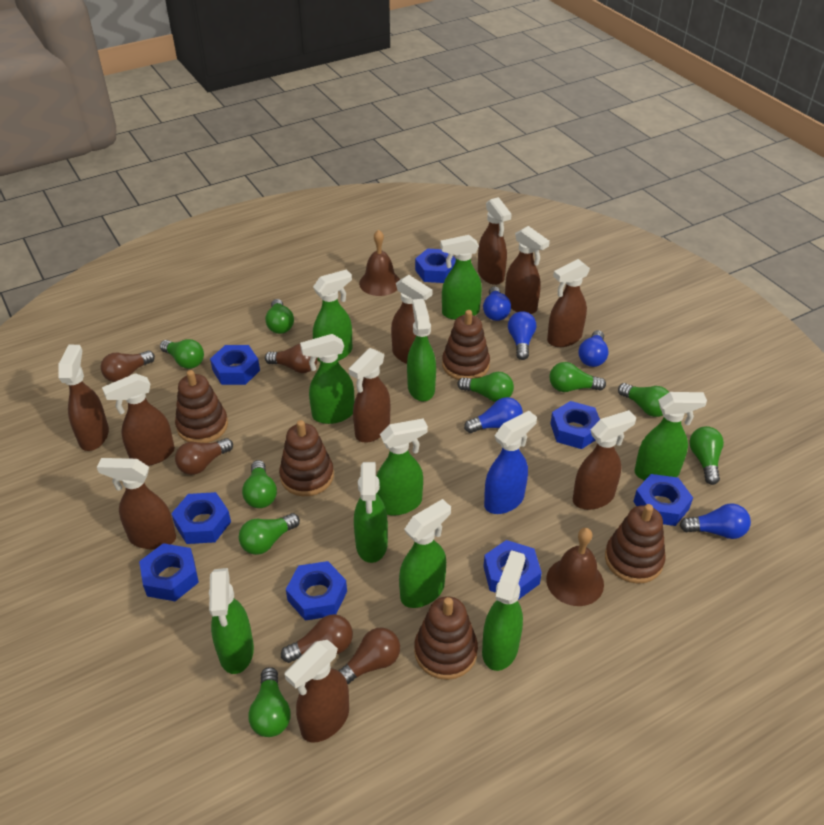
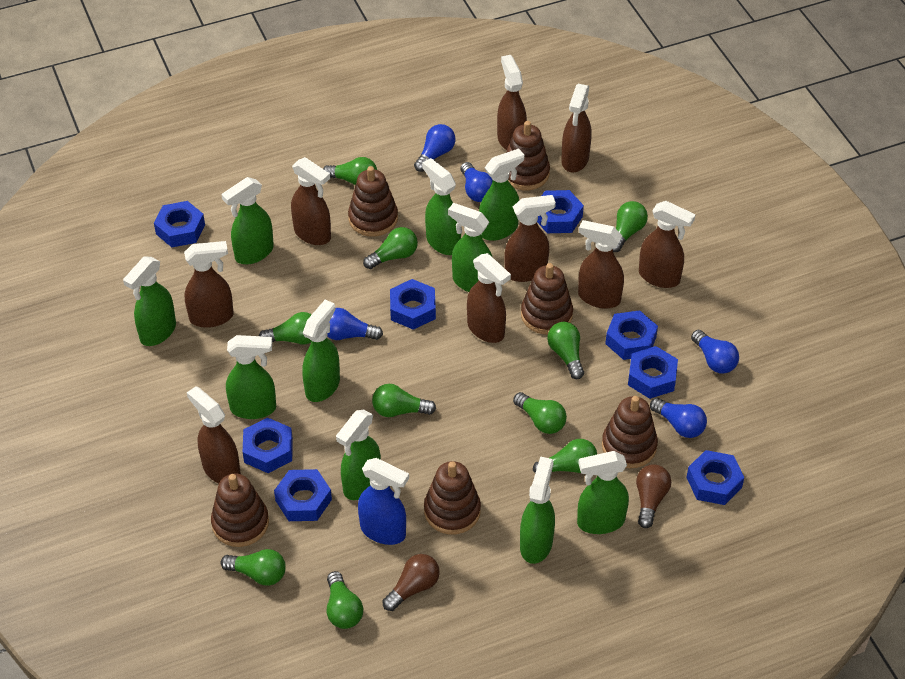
brown bell: [359,229,400,296] [546,528,604,606] = 2 -> none = 0
brown light bulb: [101,351,155,382] [175,438,233,475] [265,344,318,373] [281,614,353,663] [338,628,400,684] = 5 -> [382,554,440,611] [636,464,671,528] = 2
brown spray bottle: [58,345,109,451] [97,458,176,550] [102,373,175,466] [285,640,349,742] [349,348,390,443] [391,275,432,364] [478,197,512,285] [505,226,550,314] [547,259,590,347] [573,410,636,510] = 10 -> [184,241,233,328] [187,386,241,483] [291,157,331,245] [467,253,511,343] [497,55,527,150] [504,195,556,282] [561,84,591,173] [578,220,624,309] [639,201,696,288] = 9
brown stacking toy: [175,370,228,443] [279,420,334,496] [414,597,478,680] [442,310,490,380] [605,504,666,584] = 5 -> [211,473,269,547] [348,166,398,237] [424,461,481,534] [506,121,550,191] [521,263,573,335] [602,396,658,468] = 6
green light bulb: [160,339,204,369] [239,513,300,555] [242,460,277,508] [248,667,291,737] [265,299,294,334] [457,372,514,402] [549,362,606,392] [618,383,669,417] [689,426,724,485] = 9 -> [221,549,286,586] [259,312,312,345] [323,157,377,185] [327,571,363,629] [363,227,418,269] [372,384,436,417] [513,392,567,434] [533,439,597,473] [548,322,584,379] [613,201,648,252] = 10

